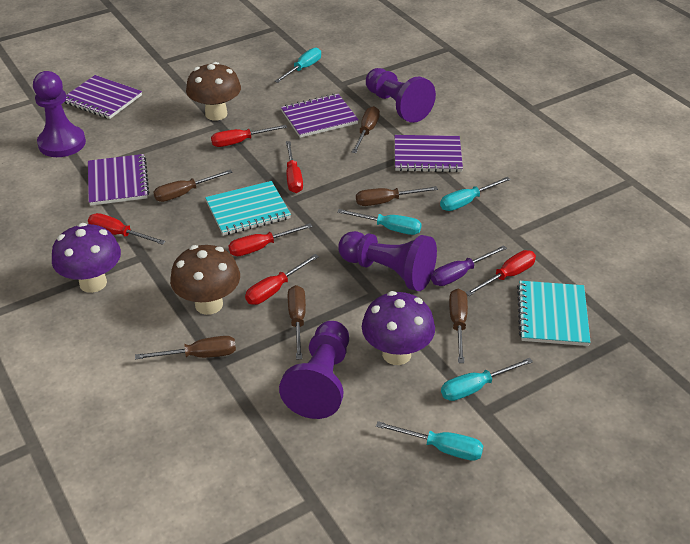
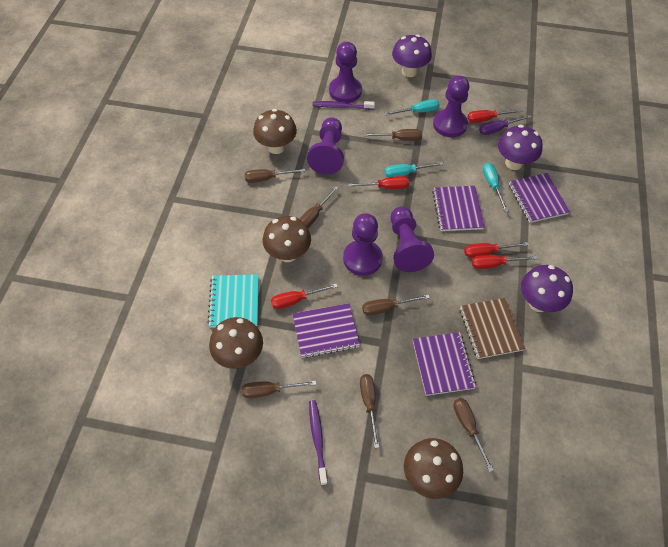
brown mushroom: [170,245,240,315] [186,62,241,121] = 2 -> [209,317,263,369] [253,109,297,154] [263,216,311,262] [404,438,463,499] = 4
brown notebook: none = 0 -> [460,298,525,359] = 1
brown screwdriver: [135,336,236,359] [153,170,232,202] [288,285,306,360] [352,106,380,153] [356,186,438,206] [449,289,468,363] = 6 -> [242,381,316,398] [245,169,305,183] [300,186,339,228] [360,374,379,448] [362,294,430,315] [364,129,422,141] [454,398,494,472] = 7
purple mushroom: [52,223,121,293] [362,291,435,365] = 2 -> [392,34,432,77] [498,125,543,170] [521,265,573,312] = 3
purple pawn: [33,71,86,157] [279,321,349,419] [338,231,437,291] [366,68,436,123] = 4 -> [307,117,344,175] [329,42,362,103] [343,213,383,276] [390,206,434,272] [433,76,469,137] = 5
purple toothbrush: none = 0 -> [309,400,328,485] [312,101,375,110] = 2
red screwdriver: [88,213,166,245] [211,125,287,147] [228,223,313,256] [245,254,319,305] [286,141,303,193] [466,250,536,296] = 6 -> [271,284,338,309] [348,176,409,189] [464,242,529,258] [468,109,523,123] [472,255,538,269] = 5
turquoise notebook: [205,181,291,236] [517,281,591,346] = 2 -> [207,274,259,328] = 1
turquoise screwdriver: [274,47,321,83] [337,209,422,235] [376,421,484,461] [440,177,510,211] [441,358,533,401] = 5 -> [385,99,440,115] [385,162,444,177] [483,163,508,212] = 3

